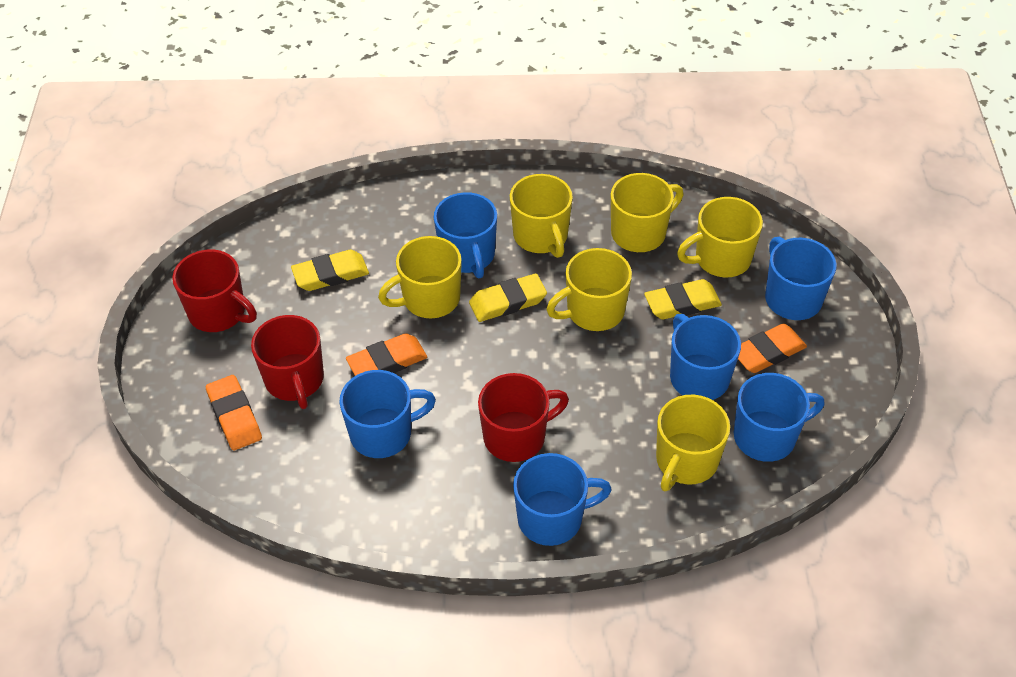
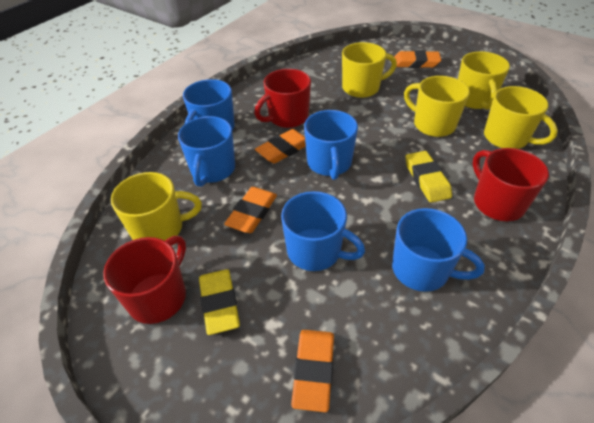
blue mug: [339,370,436,458] [434,192,497,278] [513,453,612,546] [670,314,741,400] [734,373,825,462] [765,237,837,320] = 6 -> [178,116,235,187] [183,79,235,131] [281,191,365,271] [304,110,358,180] [392,208,485,292] = 5
orange eraser: [206,375,262,450] [346,333,427,376] [738,324,807,373] = 3 -> [224,187,277,233] [255,129,306,163] [291,330,334,412] [394,50,441,68] = 4
yellow eraser: [291,250,369,291] [469,273,547,322] [644,279,722,319] = 3 -> [199,269,240,335] [405,151,452,203] = 2
yellow mug: [378,236,462,318] [510,174,573,258] [546,248,632,331] [611,173,684,252] [656,395,730,491] [677,197,763,277] = 6 -> [111,172,202,241] [342,42,397,98] [404,76,470,137] [458,51,510,110] [484,86,558,149] = 5

